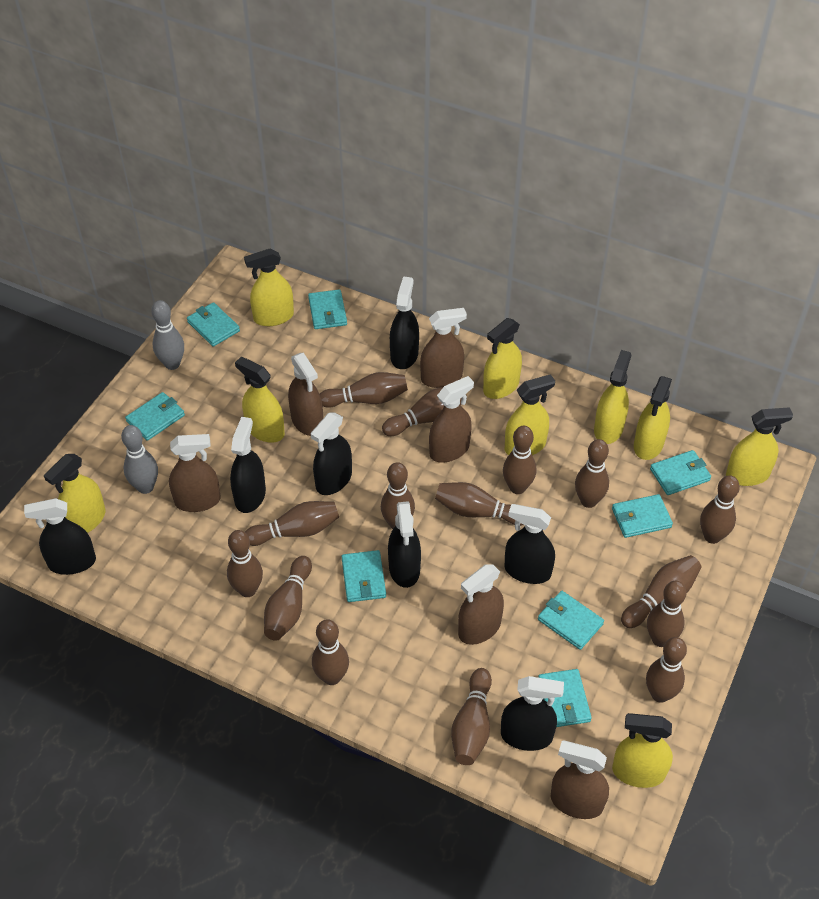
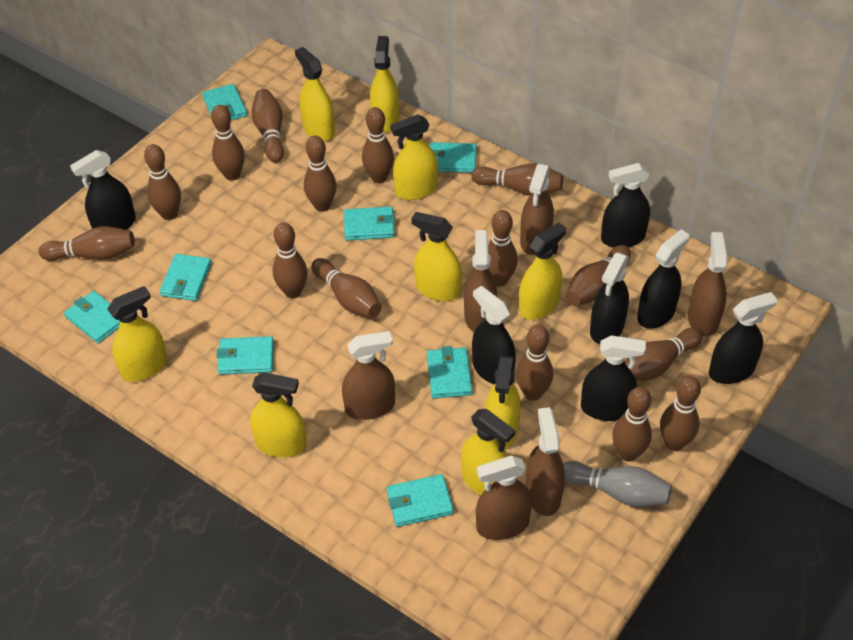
grey bowling pin: [121,425,158,494] [151,300,184,370] = 2 -> [563,461,672,507] = 1

